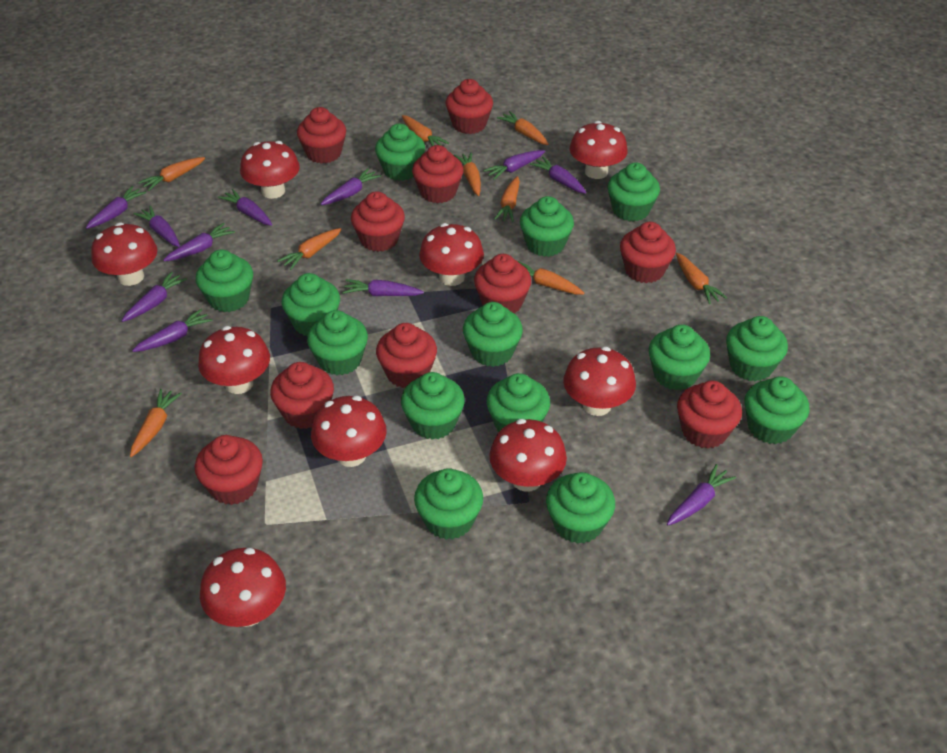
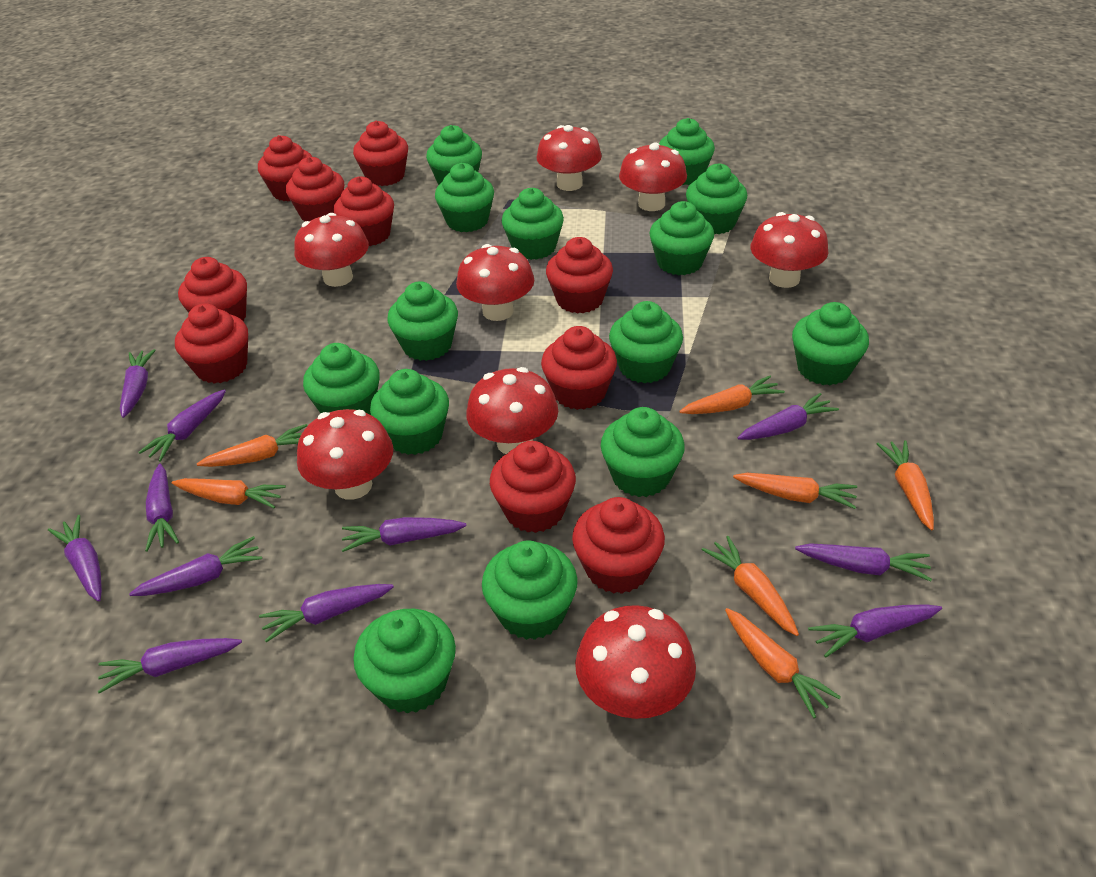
orange carrot: [130,389,182,457] [138,157,205,191] [277,228,342,270] [402,115,449,146] [454,152,481,196] [494,176,520,222] [497,111,549,145] [518,261,584,294] [676,253,727,304] = 9 -> [172,478,286,508] [197,424,308,467] [679,376,785,414] [702,536,799,636] [725,608,841,718] [733,473,857,509] [877,440,934,530] = 7
red mushroom: [91,222,157,286] [198,326,270,394] [200,548,286,627] [240,141,300,199] [311,396,387,467] [419,223,484,286] [489,419,567,492] [563,347,636,416] [570,121,628,179] = 9 -> [294,213,369,287] [297,409,393,500] [456,244,534,321] [466,367,558,454] [537,125,602,191] [575,605,696,719] [619,142,687,211] [751,212,828,288] = 8

